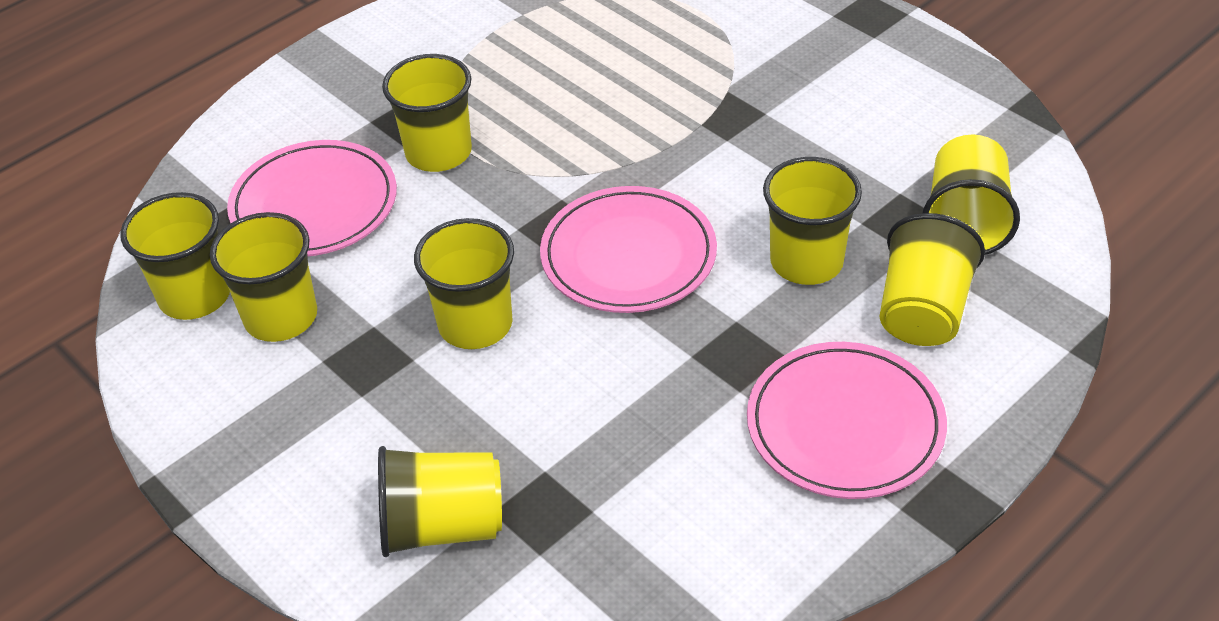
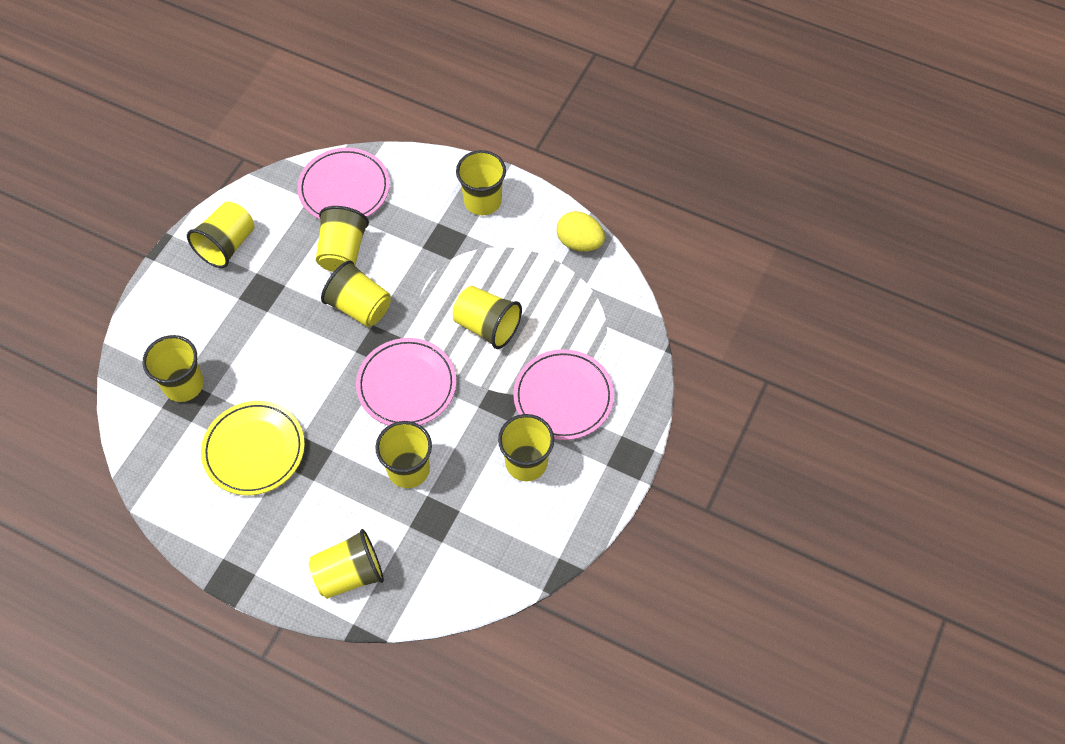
yellow cup: [120,192,230,320] [210,212,317,342] [378,446,502,557] [382,54,472,172] [414,218,514,349] [763,157,862,285] [880,213,985,346] [923,134,1020,255] = 8 -> [143,335,204,402] [187,201,255,268] [309,529,384,599] [316,206,369,272] [321,261,391,327] [376,421,432,488] [453,286,522,349] [456,150,506,215] [498,414,554,481] = 9
yellow egg: none = 0 -> [557,211,605,252] = 1
yellow plate: none = 0 -> [201,401,305,495] = 1

